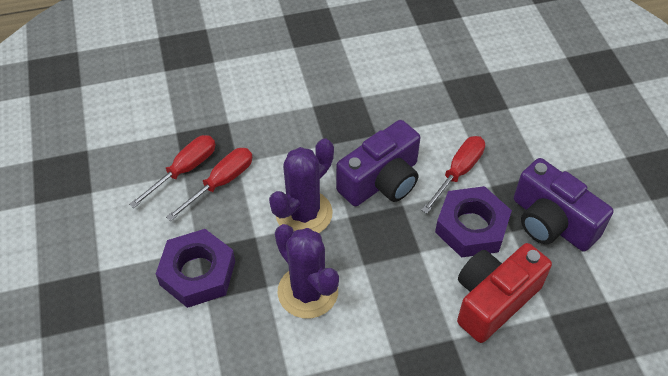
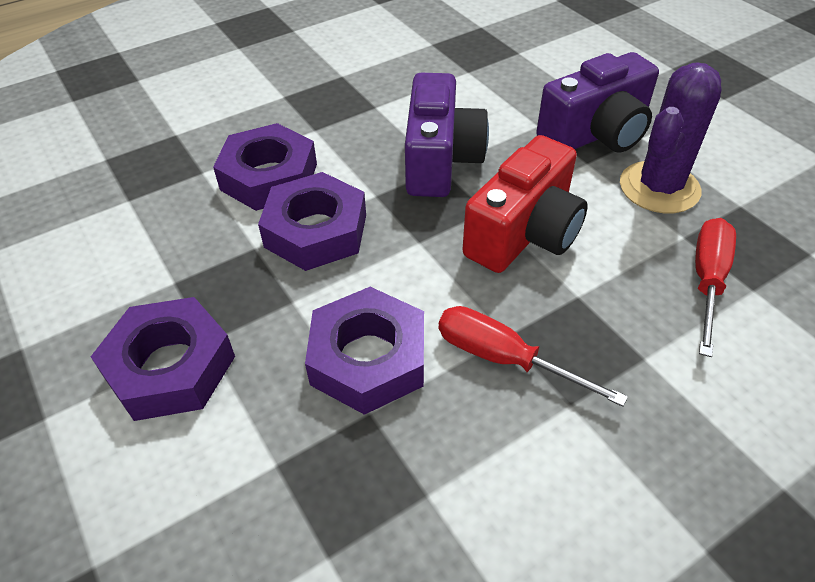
purple cactus: [269,138,334,233] [275,224,339,318] = 2 -> [620,62,721,213] = 1
purple nut: [156,229,235,308] [435,186,512,258] = 2 -> [91,297,235,421] [213,123,317,211] [258,172,366,271] [305,287,424,415] = 4
red screwdriver: [129,135,215,208] [166,148,252,221] [421,136,485,213] = 3 -> [438,306,628,407] [695,218,736,357] = 2

